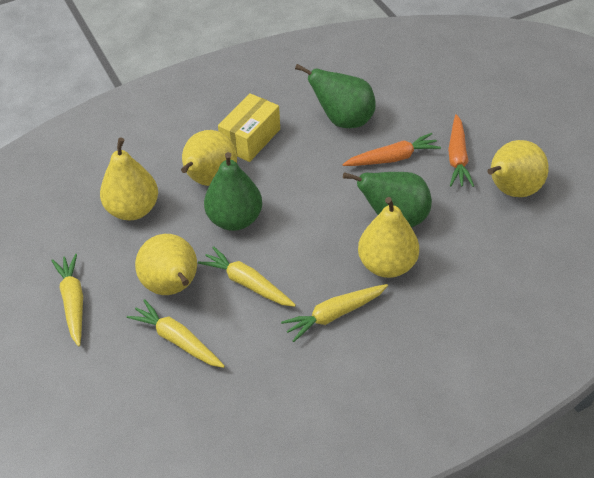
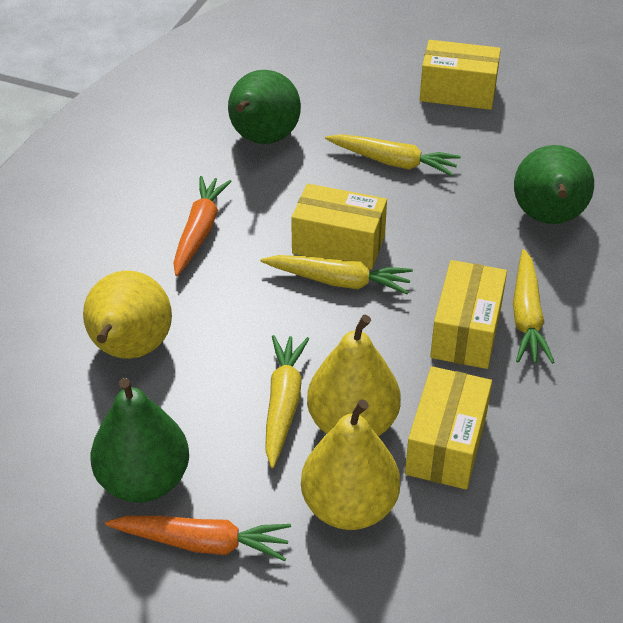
yellow box: [218,93,280,162] = 1 -> [291,184,387,270] [405,366,492,489] [420,40,501,110] [430,260,507,369] = 4
yellow pear: [100,138,158,220] [135,234,197,295] [181,130,237,186] [358,197,419,278] [487,140,549,197] = 5 -> [83,271,172,359] [301,399,400,530] [307,315,401,436] = 3

